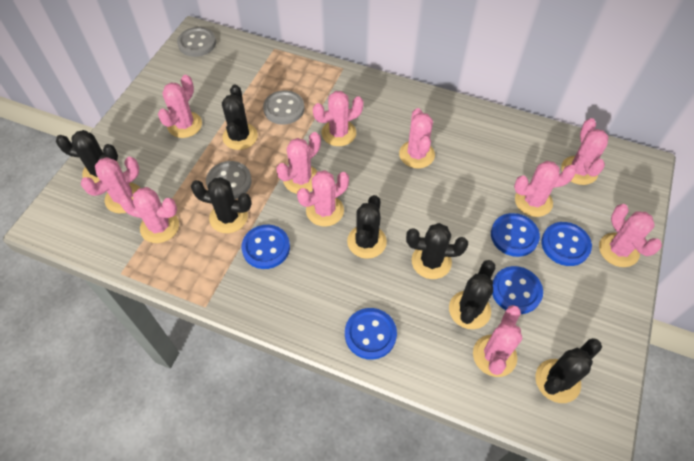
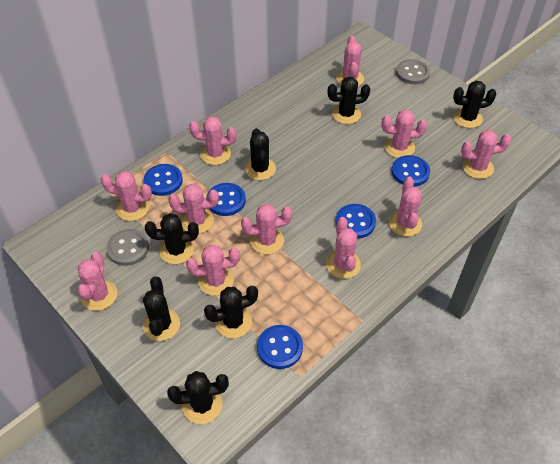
grey button: [177,27,216,57] [206,161,252,199] [263,90,305,125] = 3 -> [106,229,149,266] [396,59,430,84] = 2

